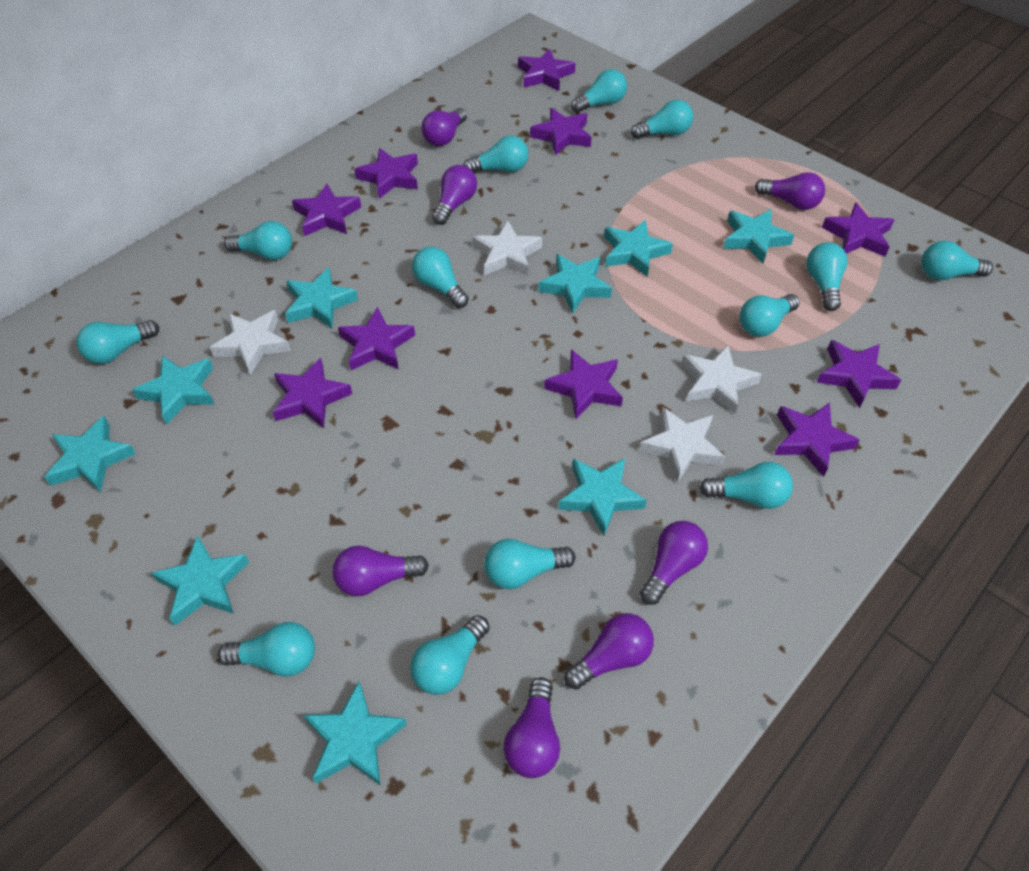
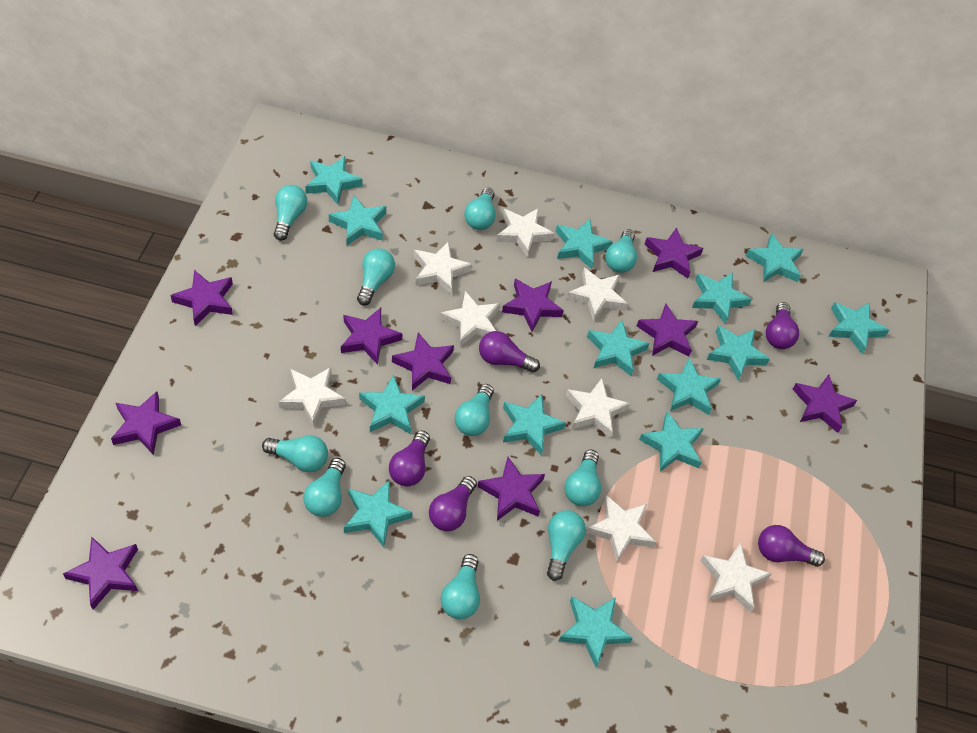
purple light bulb: [333,546,429,596] [422,108,467,146] [432,165,477,225] [503,677,560,778] [564,613,654,690] [640,521,708,605] [755,172,825,210] = 7 -> [389,430,430,487] [429,476,477,531] [479,331,540,373] [758,525,825,567] [766,302,799,349] = 5
turquoise light bulb: [77,320,159,364] [218,622,315,677] [224,221,292,260] [410,615,490,695] [412,246,469,308] [463,135,529,173] [484,539,575,589] [571,69,627,113] [631,100,693,139] [700,462,793,509] [740,294,800,337] [806,242,848,311] [922,241,993,280] = 13 -> [262,435,328,472] [274,185,307,241] [304,458,346,517] [357,248,395,306] [441,554,480,619] [455,384,494,436] [464,187,496,230] [547,510,586,581] [564,450,601,506] [605,229,637,273] = 10
turquoise star: [44,416,136,492] [132,355,215,425] [151,535,249,626] [285,267,358,329] [303,681,407,786] [538,254,612,314] [558,458,647,536] [604,220,673,277] [723,209,794,264] = 9 -> [305,156,363,205] [329,195,386,245] [344,480,413,547] [359,375,425,434] [503,394,566,455] [556,219,613,269] [559,596,633,667] [587,320,649,376] [639,411,704,472] [657,358,721,415] [692,272,752,324] [706,325,770,381] [746,233,803,282] [828,302,889,354] = 14
white star: [210,310,291,375] [472,221,542,276] [639,407,725,483] [682,345,762,414] = 4 -> [279,367,346,427] [414,241,472,294] [440,291,500,346] [496,208,555,257] [566,378,630,438] [567,268,627,322] [586,495,656,562] [700,542,772,612] = 8

